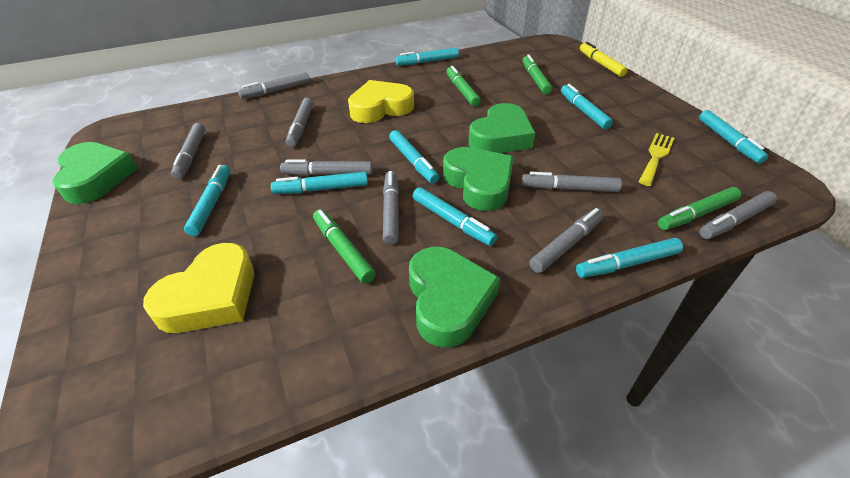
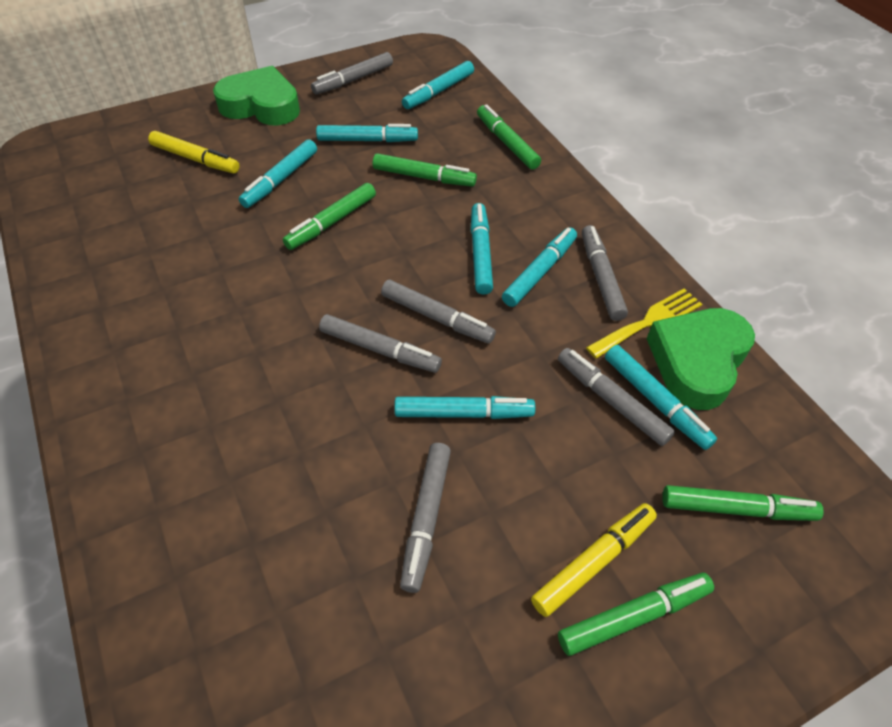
green heart: [53,142,138,204] [409,247,500,347] [443,147,514,211] [469,103,535,153] = 4 -> [213,66,300,125] [647,308,755,410] = 2
green marker: [313,210,376,284] [446,66,481,106] [522,55,552,94] [658,187,741,230] = 4 -> [283,183,376,250] [372,153,477,187] [477,104,541,170] [558,573,714,656] [662,485,824,521] = 5
grey marker: [171,123,205,180] [238,72,310,99] [280,160,373,176] [286,98,314,147] [383,171,399,245] [522,172,622,192] [529,208,604,273] [699,191,777,239] = 8 -> [311,52,393,95] [319,314,442,373] [381,280,496,344] [400,443,451,593] [558,348,675,446] [582,225,628,321] = 6
turquoise marker: [184,165,230,236] [271,172,368,194] [389,130,439,184] [395,48,459,65] [413,187,497,246] [561,84,613,129] [576,238,683,278] [699,110,768,164] = 8 -> [239,139,317,208] [316,124,418,142] [394,396,535,419] [402,61,474,109] [471,203,493,295] [502,227,577,307] [605,345,717,450] = 7
yellow heart: [143,243,254,333] [348,80,414,123] = 2 -> none = 0
yellow marker: [580,42,628,77] = 1 -> [148,131,239,173] [531,503,657,617] = 2

